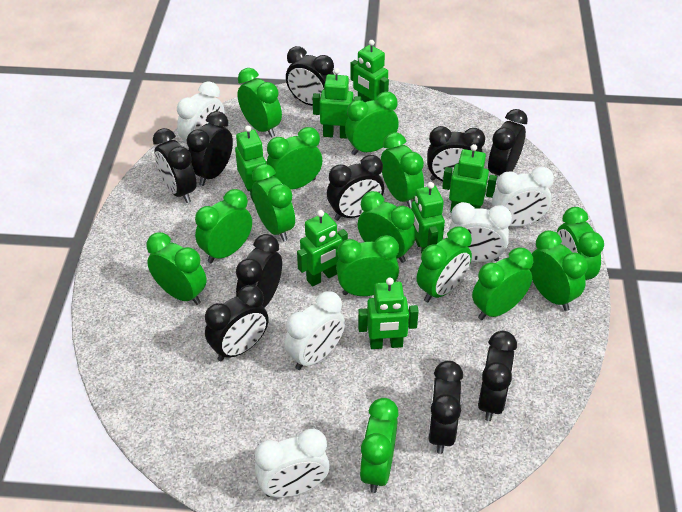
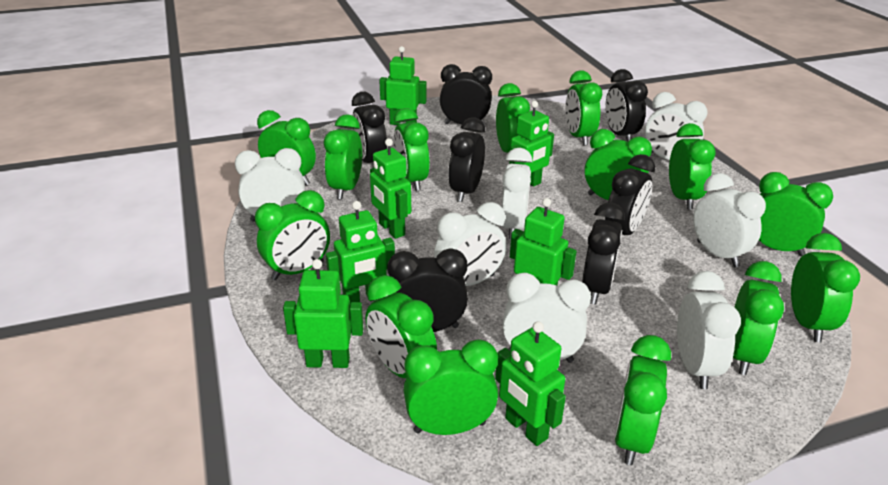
black clock: [153,128,197,203] [187,111,233,186] [205,285,269,361] [236,234,282,308] [286,46,334,106] [327,155,384,221] [427,126,485,182] [428,360,463,454] [478,331,517,421] [488,109,528,184] = 10 -> [352,92,387,163] [387,249,468,332] [440,64,492,125] [448,118,485,202] [582,202,625,305] [605,69,648,142] [605,154,655,235] = 7
white clock: [177,81,225,142] [255,429,330,498] [284,291,345,370] [449,202,512,262] [492,166,554,227] = 5 -> [235,148,305,222] [434,202,506,286] [502,148,532,239] [502,273,591,363] [645,92,707,160] [677,271,741,389] [693,173,766,267] = 7

